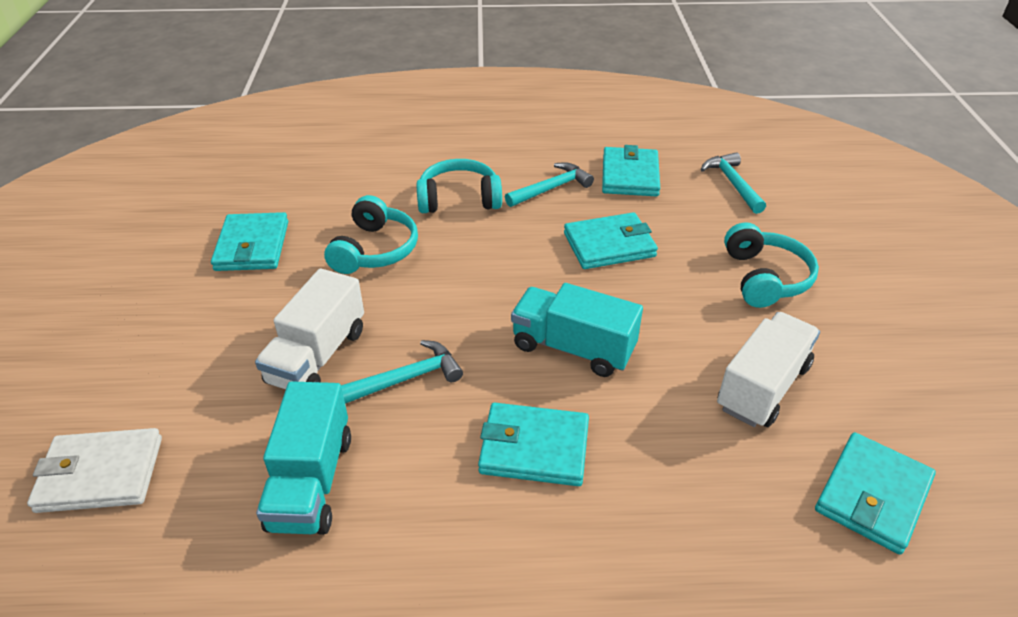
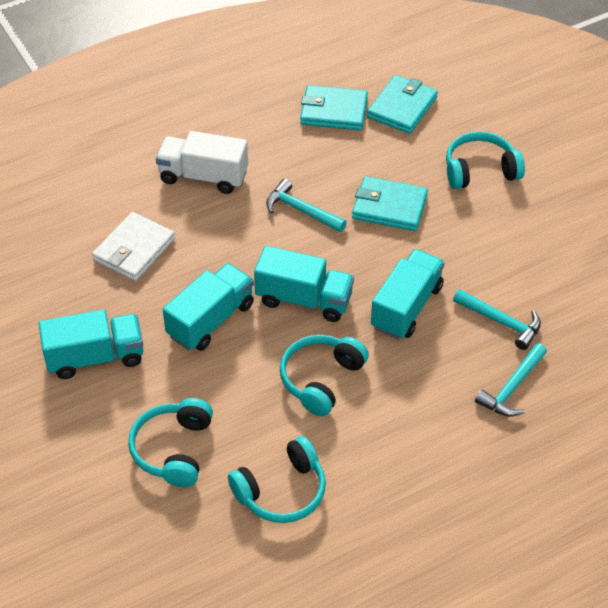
turquoise headphones: [324,195,418,274] [416,159,502,213] [724,222,819,308] = 3 -> [128,398,213,487] [228,436,326,523] [280,335,369,416] [446,131,525,189] = 4
turquoise truck: [256,381,351,535] [511,283,643,377] = 2 -> [39,310,143,379] [163,263,254,351] [254,246,354,322] [371,249,445,339] = 4
turquoise wallet: [211,212,288,271] [478,403,589,486] [564,212,658,269] [602,145,660,197] [815,432,936,555] = 5 -> [300,85,368,130] [352,176,428,231] [367,75,438,134] = 3
white truck: [255,269,364,389] [717,312,820,427] = 2 -> [156,131,248,194] = 1

